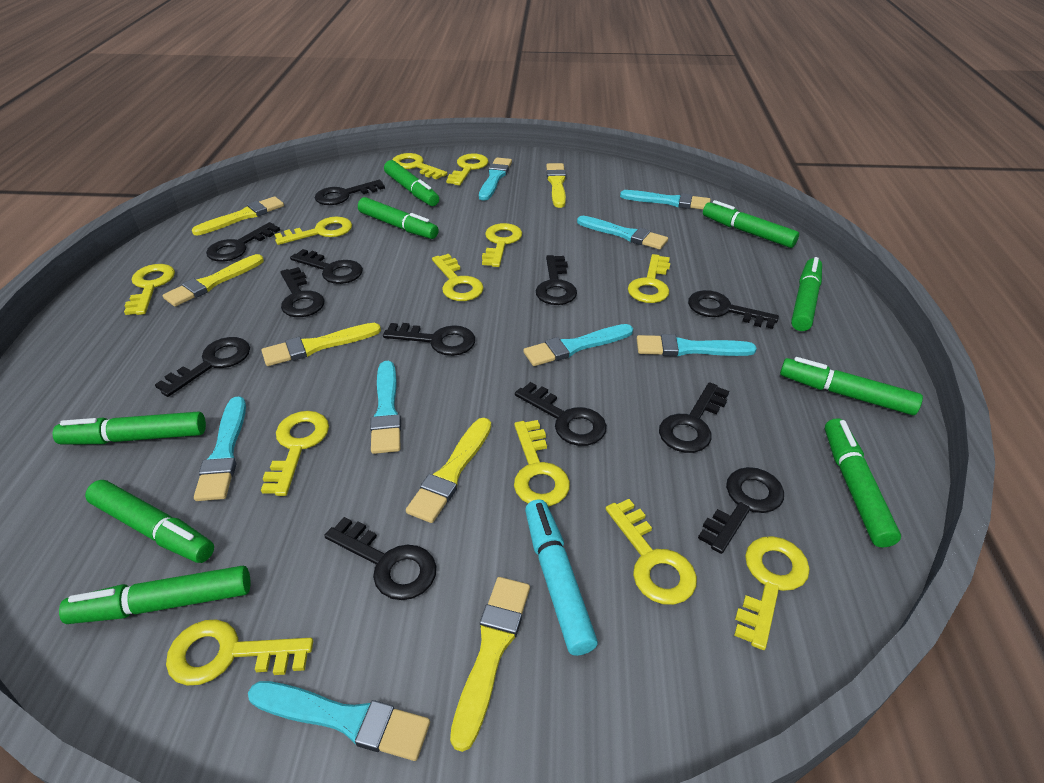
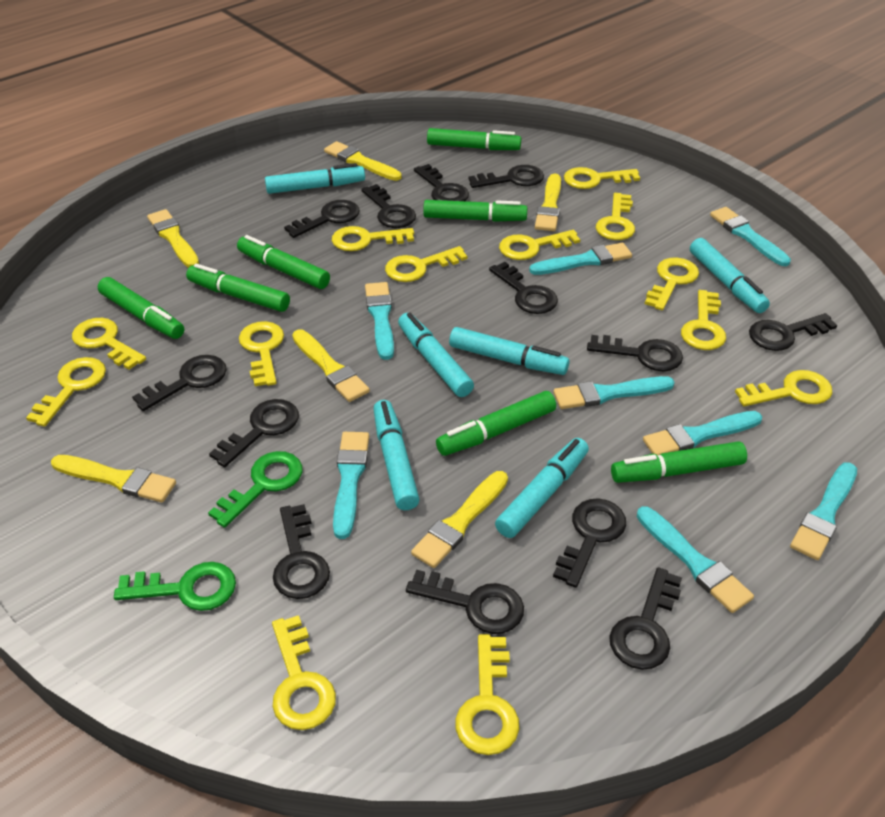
black key: [155,337,250,397] [206,222,280,262] [280,267,324,317] [290,249,363,284] [315,180,385,205] [324,517,436,600] [383,323,475,356] [515,382,607,446] [536,255,577,305] [659,382,729,453] [688,290,779,329] [698,467,784,554] = 12 -> [132,355,227,411] [209,399,299,467] [273,504,330,599] [284,200,360,238] [361,184,416,228] [406,570,524,634] [414,164,469,201] [469,165,544,188] [489,262,558,314] [553,498,626,588] [587,335,683,371] [609,567,682,670] [749,313,837,351] = 13
green key: none = 0 -> [114,562,236,611] [208,451,302,528] = 2
green marker: [53,411,206,445] [59,566,251,624] [85,480,214,563] [358,197,439,239] [384,160,439,206] [703,200,799,248] [780,357,923,415] [791,257,822,331] [825,418,901,548] = 9 -> [98,277,184,339] [186,263,290,312] [237,235,330,289] [423,200,527,222] [427,128,521,150] [436,391,556,456] [611,441,747,483] = 7
turquoise marker: [525,499,598,656] = 1 -> [265,163,365,194] [373,400,420,510] [398,313,474,397] [449,327,570,375] [495,438,589,538] [690,238,770,313] = 6
yellow key: [124,264,175,315] [166,620,313,686] [261,411,329,496] [275,217,352,245] [392,153,447,180] [432,254,484,301] [446,153,488,186] [482,223,522,267] [514,420,570,506] [606,499,697,605] [628,254,670,303] [734,536,810,650] = 12 -> [26,357,106,427] [72,318,146,370] [239,321,284,386] [272,615,336,730] [332,226,414,251] [385,246,467,282] [455,634,519,755] [499,230,580,260] [564,167,640,189] [596,193,635,240] [645,257,699,310] [681,290,726,350] [735,370,832,407] = 13

